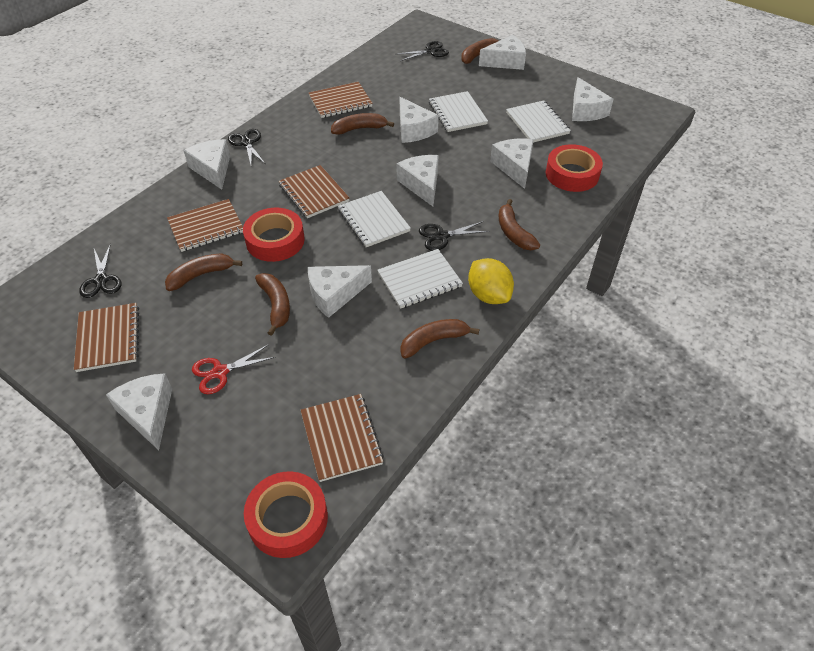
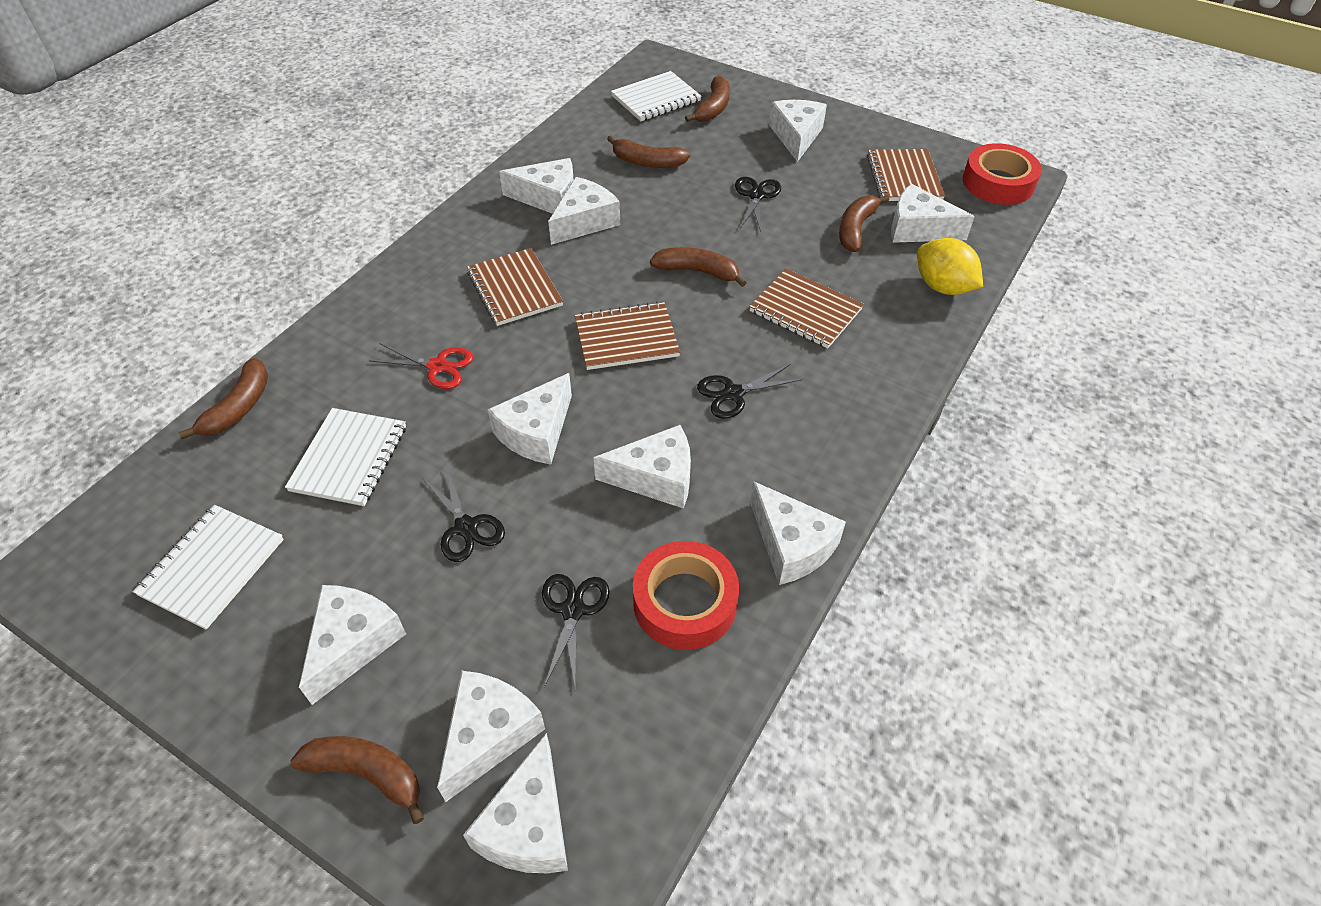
brown notebook: [74,303,139,372] [167,199,243,252] [279,165,350,218] [301,394,384,482] [309,82,373,118] = 5 -> [467,248,563,326] [575,302,680,370] [749,269,864,348] [867,149,945,201] = 4
red tape: [243,208,305,262] [244,471,328,558] [546,144,603,192] = 3 -> [633,541,739,650] [963,143,1042,205] = 2
white cheese: [106,373,172,450] [183,139,230,190] [308,265,372,318] [396,155,439,206] [400,97,439,143] [479,35,526,70] [490,138,534,189] [572,77,614,121] = 8 -> [299,585,406,705] [437,671,545,802] [463,733,568,873] [488,373,572,464] [499,158,574,214] [548,177,620,245] [593,425,691,509] [750,481,846,585] [769,100,827,162] [891,184,975,243] = 10
white notebook: [338,191,411,247] [377,249,463,309] [429,91,488,132] [506,100,571,143] = 4 -> [133,505,284,630] [285,408,406,506] [611,71,701,121] = 3

